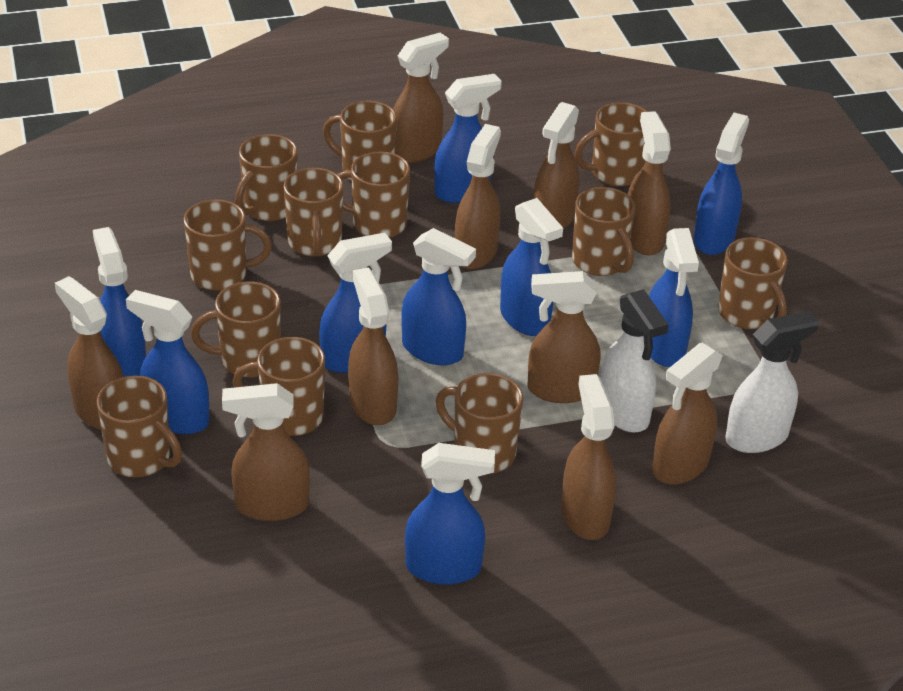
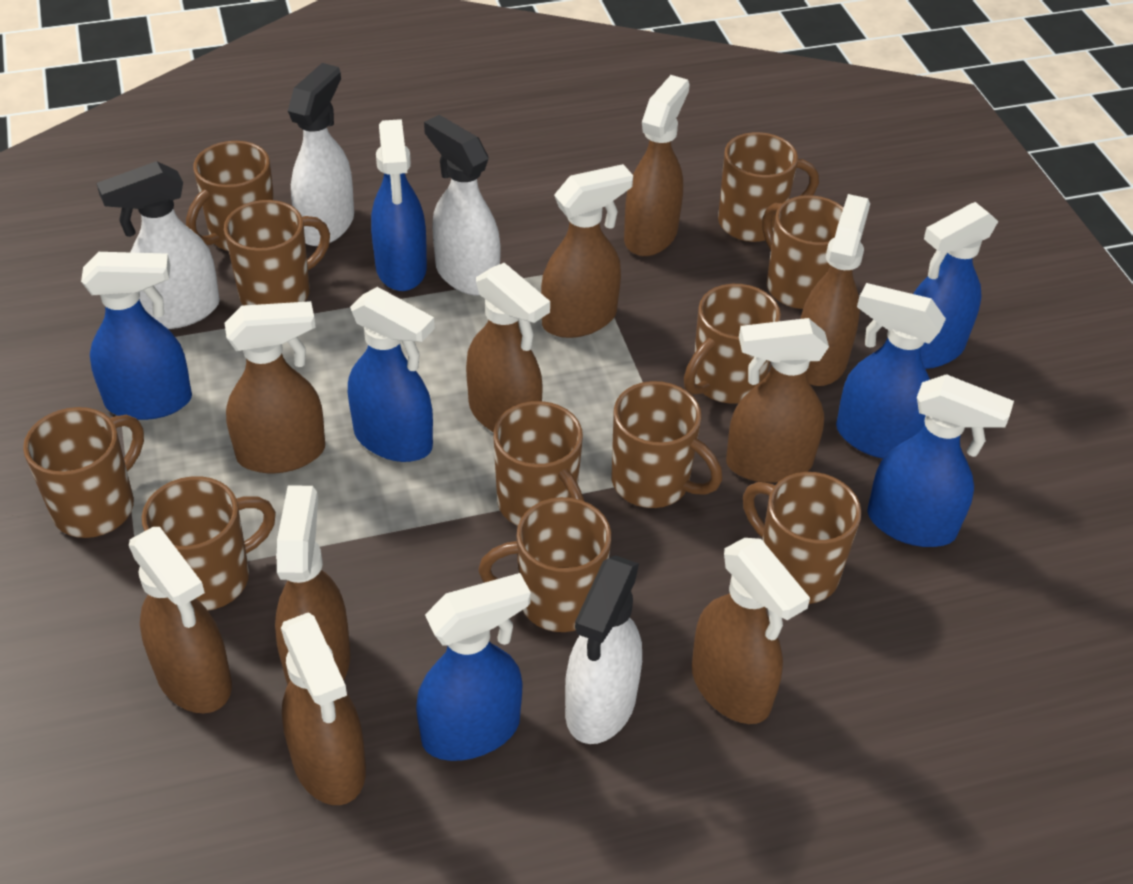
blue spray bottle: [93,227,146,377] [126,290,210,434] [319,233,392,373] [401,228,476,365] [405,443,495,585] [434,74,502,203] [500,198,563,336] [649,228,699,367] [694,113,749,255] = 9 -> [81,252,192,420] [348,287,435,462] [371,119,427,291] [416,573,531,761] [836,283,946,459] [867,374,1014,547] [913,202,998,369] = 7
brown mug: [97,375,182,477] [184,199,272,291] [191,282,281,377] [233,337,325,436] [235,134,298,221] [284,168,343,256] [323,101,397,181] [337,151,410,238] [436,373,523,473] [572,187,635,276] [574,102,647,186] [718,237,788,329] = 12 -> [23,407,144,538] [142,476,276,610] [186,141,274,251] [224,200,330,306] [479,497,611,632] [493,401,584,526] [612,381,722,508] [684,284,781,404] [718,132,819,242] [743,472,862,604] [762,195,844,309] = 11
white spray bottle: [601,289,669,432] [725,311,819,453] = 2 -> [96,161,220,329] [288,63,354,246] [424,115,500,296] [565,555,642,744] = 4

